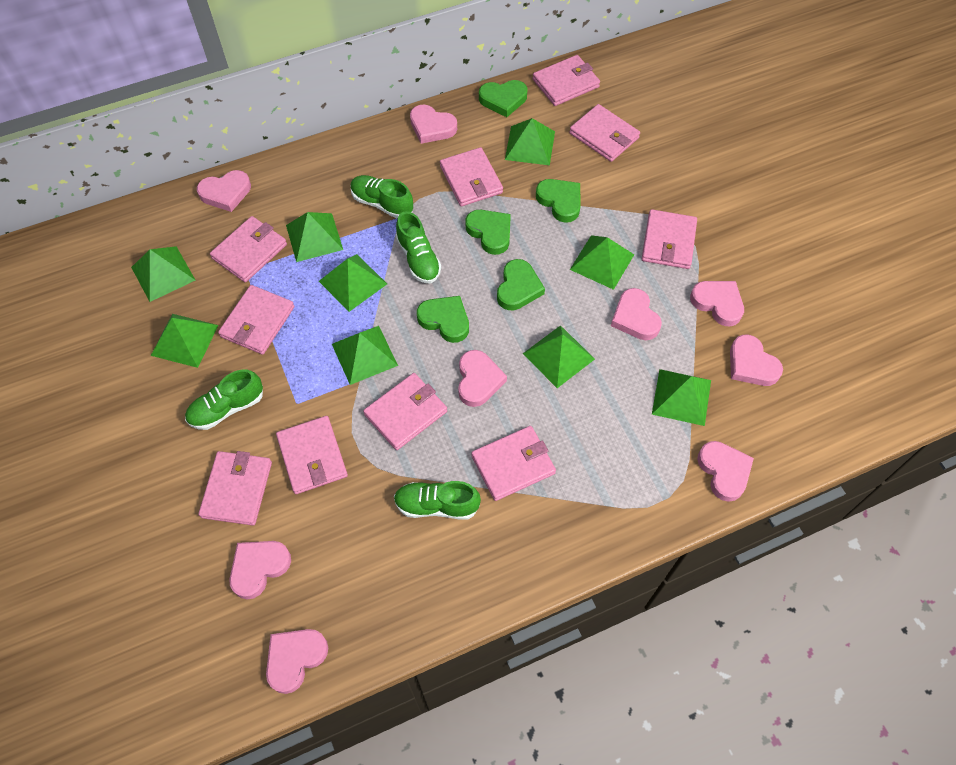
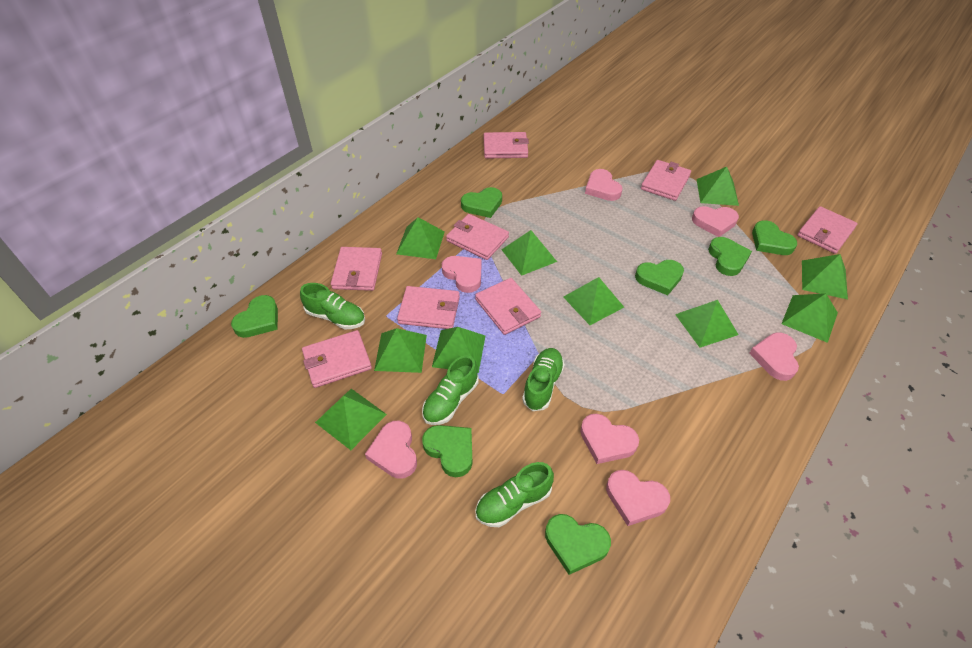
green heart: [417,296,469,343] [465,210,511,255] [479,80,528,117] [497,259,545,311] [536,179,581,223] = 5 -> [231,295,278,338] [422,425,473,477] [461,187,502,218] [545,514,611,575] [635,260,684,295] [708,237,752,276] [752,220,797,255] = 7
green pyramid: [131,246,195,302] [151,314,219,368] [286,212,343,262] [319,254,387,312] [332,326,398,385] [505,118,555,165] [523,325,595,388] [570,235,634,290] [652,369,711,426] = 9 -> [315,389,387,450] [374,328,427,373] [396,217,445,259] [432,327,485,373] [501,230,557,276] [563,277,624,325] [675,300,739,348] [696,167,739,206] [781,293,838,343] [802,254,848,299] = 10
pink heart: [197,170,251,212] [229,541,291,599] [266,629,328,694] [410,104,457,144] [458,350,507,407] [611,288,662,340] [690,281,744,327] [697,441,754,502] [730,335,783,386] = 9 -> [365,421,417,479] [442,256,481,293] [580,414,639,464] [585,169,623,201] [606,470,670,526] [692,206,739,237] [749,332,799,381] = 7
pink wallet: [198,451,272,526] [210,216,287,282] [218,285,294,355] [276,416,348,494] [363,373,447,450] [440,147,503,206] [471,426,556,501] [533,55,600,106] [569,104,640,162] [642,209,697,269] = 10 -> [302,330,372,388] [331,247,382,291] [397,286,460,329] [446,214,509,260] [475,278,541,335] [484,132,529,158] [641,160,691,201] [797,206,858,254] = 8

